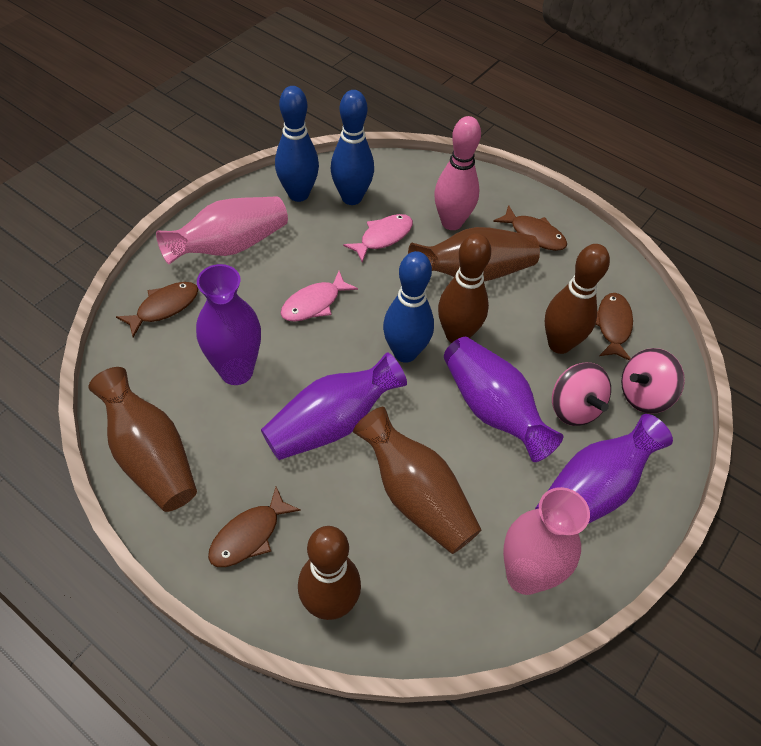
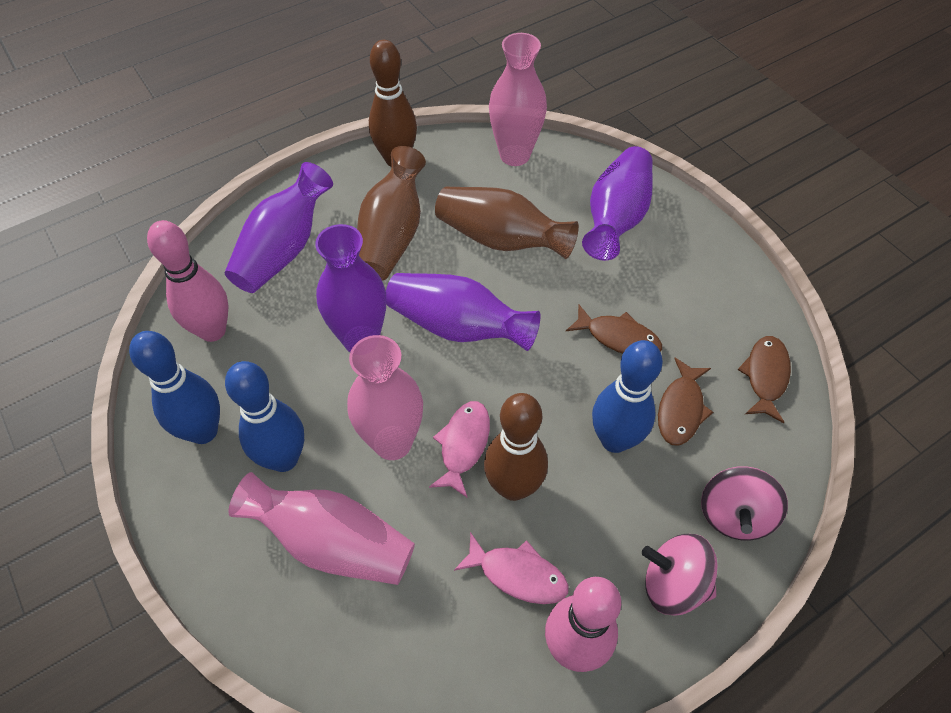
brown bowling pin: [298,526,361,620] [438,233,491,343] [545,244,610,354] = 3 -> [369,40,417,167] [484,393,548,501] = 2
brown fish: [116,282,198,337] [208,487,301,567] [493,205,567,251] [595,293,633,360] = 4 -> [566,305,662,354] [658,358,713,446] [738,336,791,423] = 3
brown vase: [89,367,197,512] [353,407,481,554] [408,227,540,281] = 3 -> [357,146,426,281] [435,187,579,259] = 2
pink bowling pin: [434,116,481,230] = 1 -> [147,220,229,342] [545,577,621,672] = 2
pink vase: [156,196,288,264] [503,487,590,595] = 2 -> [228,472,415,585] [347,335,423,460] [489,33,547,166] = 3

